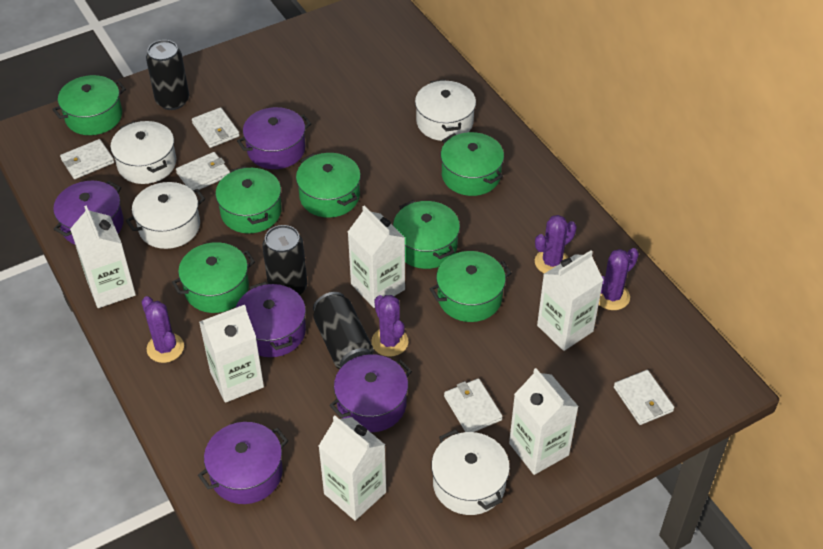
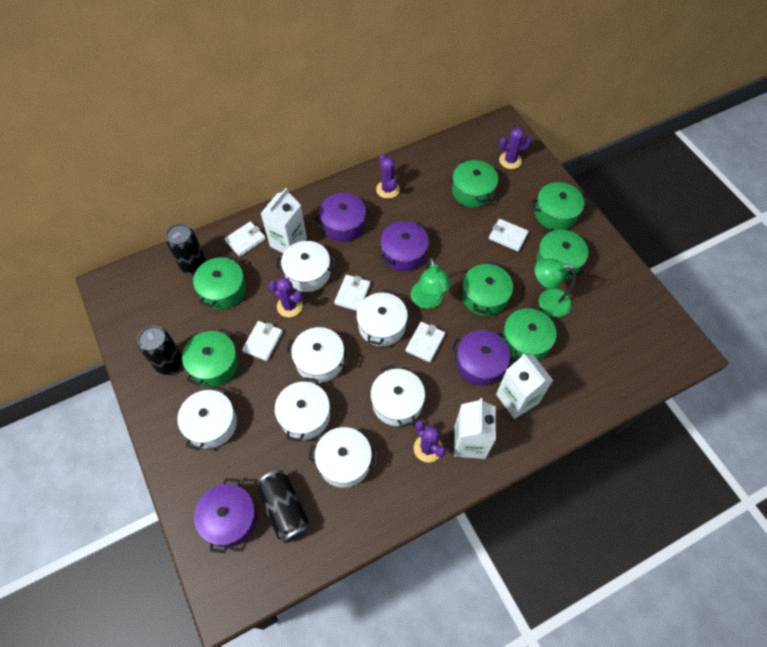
green lamp: none = 0 -> [411,258,451,309] [535,258,576,317] = 2
purple pot: [53,181,124,245] [198,422,288,504] [236,282,306,357] [237,107,311,169] [329,354,412,432] = 5 -> [194,478,257,553] [314,193,371,242] [380,221,429,272] [451,330,515,386] = 4
white carton: [70,205,136,308] [199,305,264,403] [318,416,386,521] [348,206,405,308] [509,368,579,475] [537,250,603,351] = 6 -> [261,188,307,253] [454,398,496,459] [496,354,553,419] = 3
white pot: [110,121,176,184] [126,182,205,249] [415,79,476,141] [431,429,510,515] = 4 -> [177,386,237,451] [275,377,330,442] [276,241,336,292] [286,327,351,383] [308,427,378,488] [356,290,408,346] [370,365,425,428] = 7

